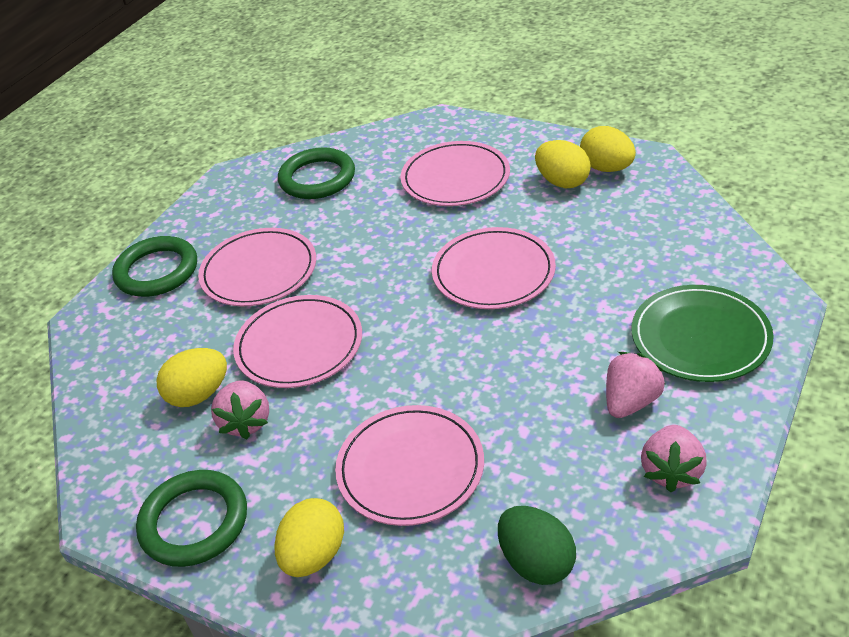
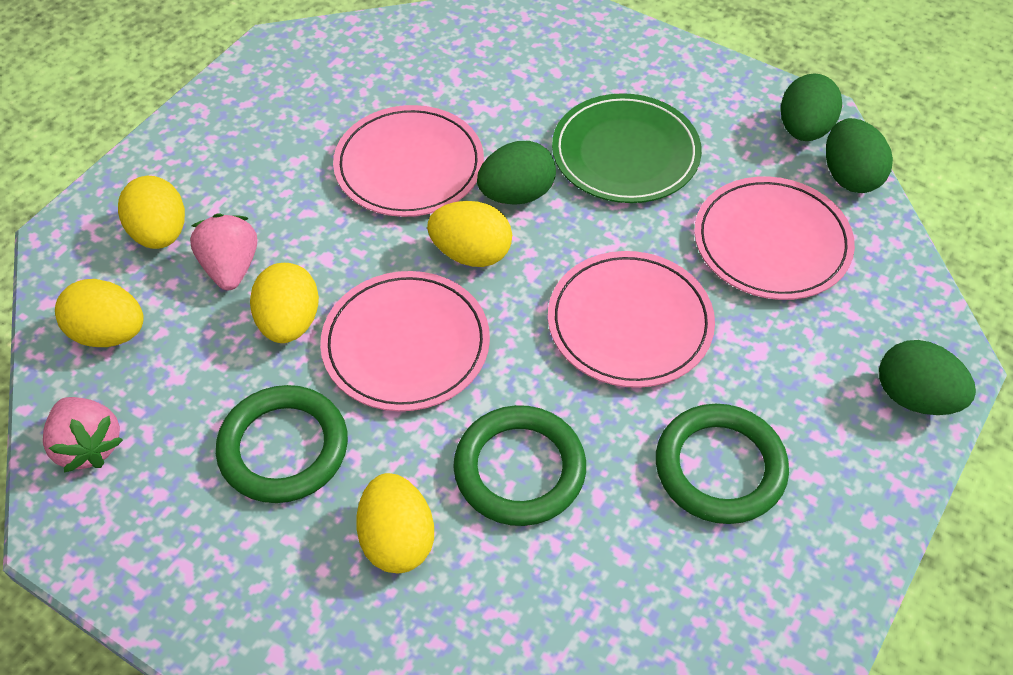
green egg: [498,506,576,585] = 1 -> [477,141,556,205] [781,74,842,141] [826,118,893,193] [879,340,976,415] = 4
pink plate: [198,228,316,306] [233,295,362,388] [335,405,484,526] [401,141,510,206] [432,227,556,309] = 5 -> [320,271,490,411] [333,105,484,217] [548,251,715,388] [694,176,855,300] = 4
pink strawberry: [211,380,269,439] [606,352,665,418] [641,425,707,493] = 3 -> [43,397,123,472] [190,214,257,290] = 2
yellow egg: [156,348,227,407] [274,498,344,577] [535,140,591,188] [580,126,636,172] = 4 -> [55,279,144,347] [118,176,185,249] [250,263,319,343] [356,473,434,573] [427,201,512,267] = 5

